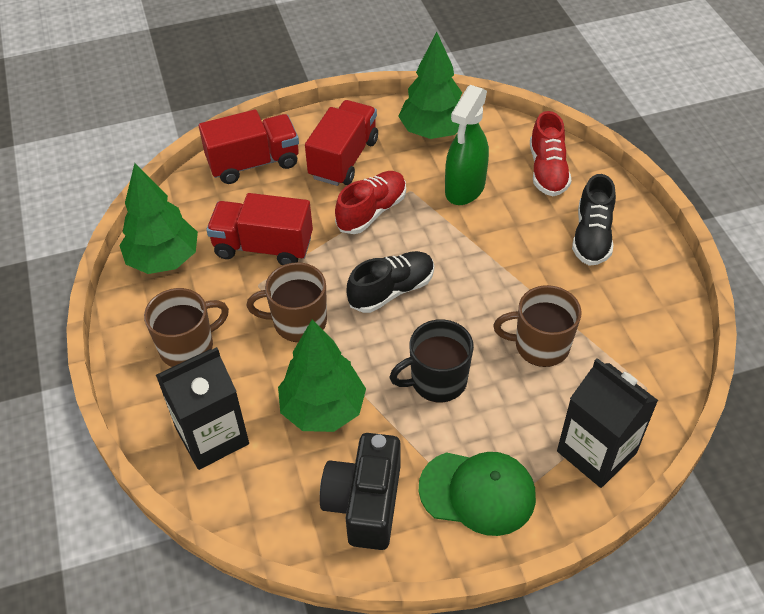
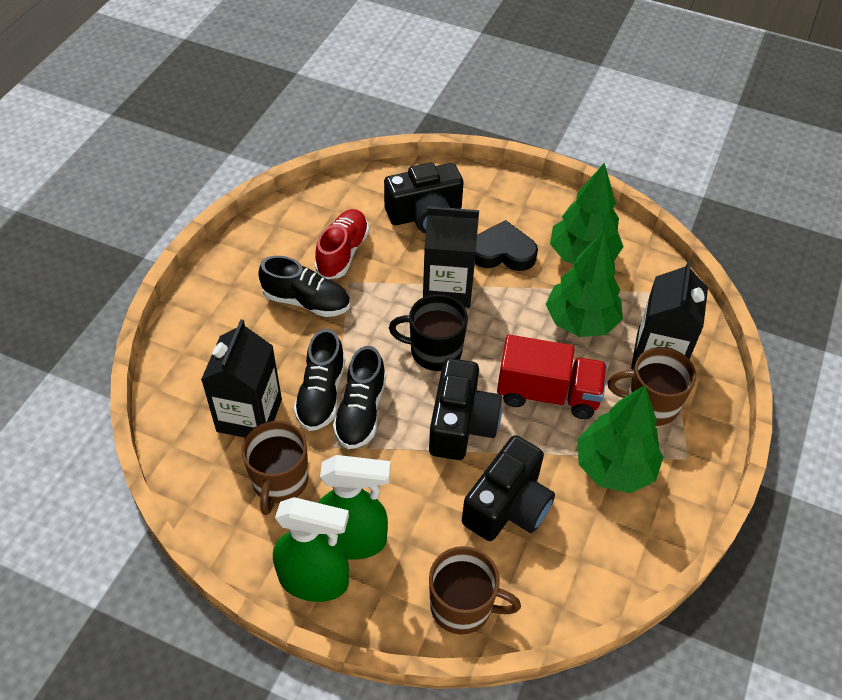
black camera: [320,433,401,550] = 1 -> [384,163,464,234] [429,358,502,460] [462,435,555,541] = 3
black carton: [156,347,249,470] [557,358,659,488] = 2 -> [201,319,282,438] [423,206,479,308] [631,260,708,370] = 3
black heart: none = 0 -> [475,220,538,271] = 1
black shoe: [346,251,434,313] [572,174,616,266] = 2 -> [258,256,350,317] [294,329,345,431] [333,346,386,449] = 3
green cap: [419,452,536,536] = 1 -> none = 0
green spray bottle: [445,85,489,205] = 1 -> [273,497,349,602] [318,455,390,560] = 2
red shoe: [335,171,406,234] [530,111,572,196] = 2 -> [314,209,369,279] = 1
red truck: [199,110,299,184] [206,193,313,265] [305,100,378,186] = 3 -> [497,335,607,419] = 1

